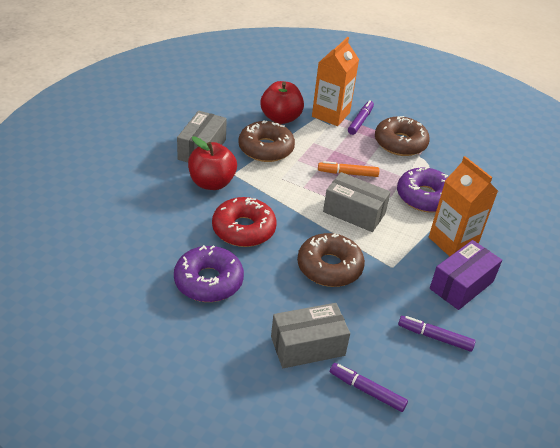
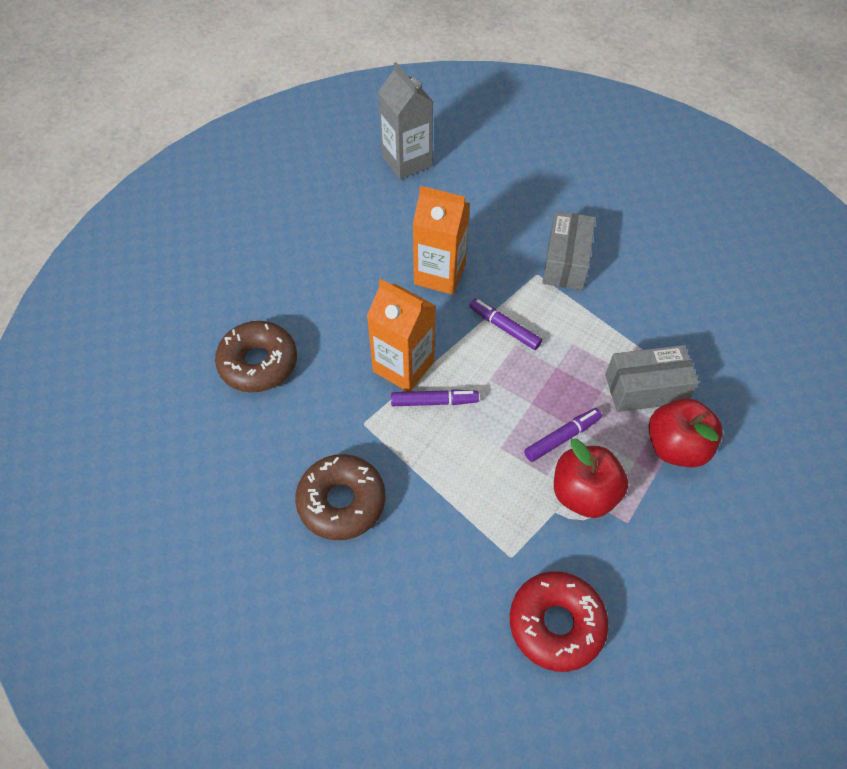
brown donut: [238,120,295,162] [297,233,365,287] [375,116,430,156] = 3 -> [215,321,297,392] [295,454,385,540] = 2
grey box: [177,111,227,162] [271,303,350,368] [323,172,390,232] = 3 -> [542,211,596,290] [605,345,699,412] = 2
grey carton: none = 0 -> [378,62,433,179] = 1
orange marker: [318,161,379,177] = 1 -> none = 0
purple box: [430,240,502,310] = 1 -> none = 0
purple donut: [174,245,244,302] [397,167,448,212] = 2 -> none = 0

